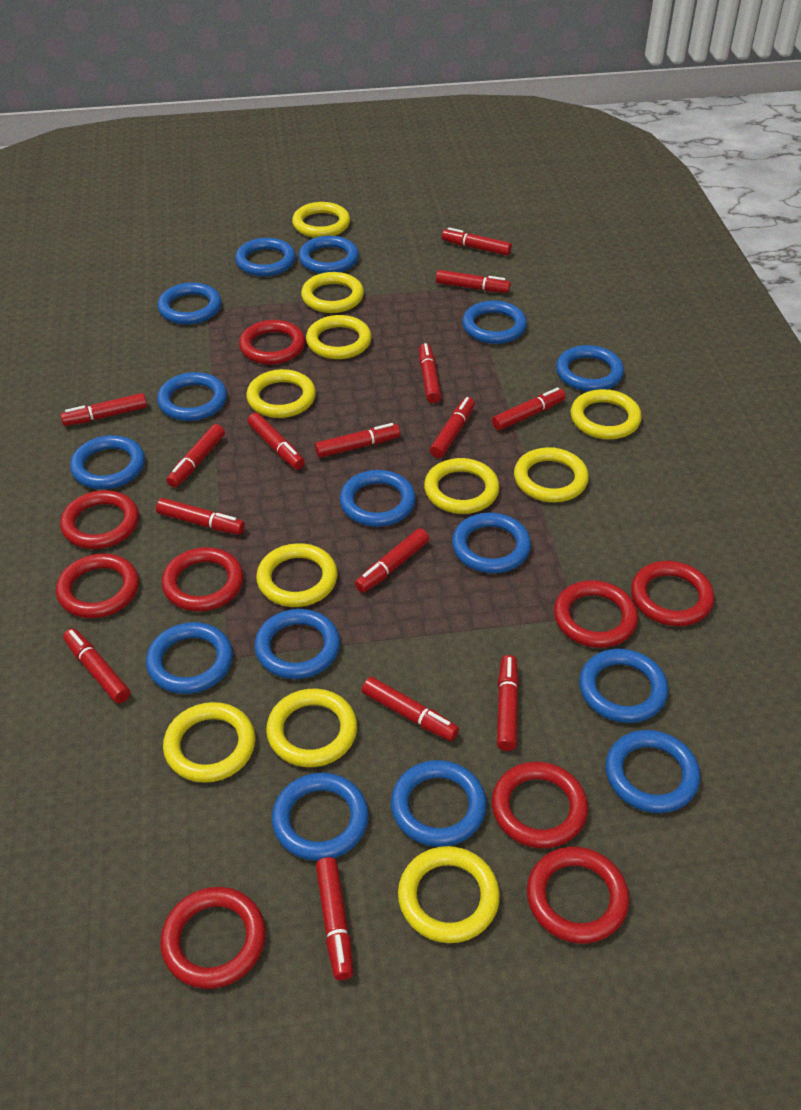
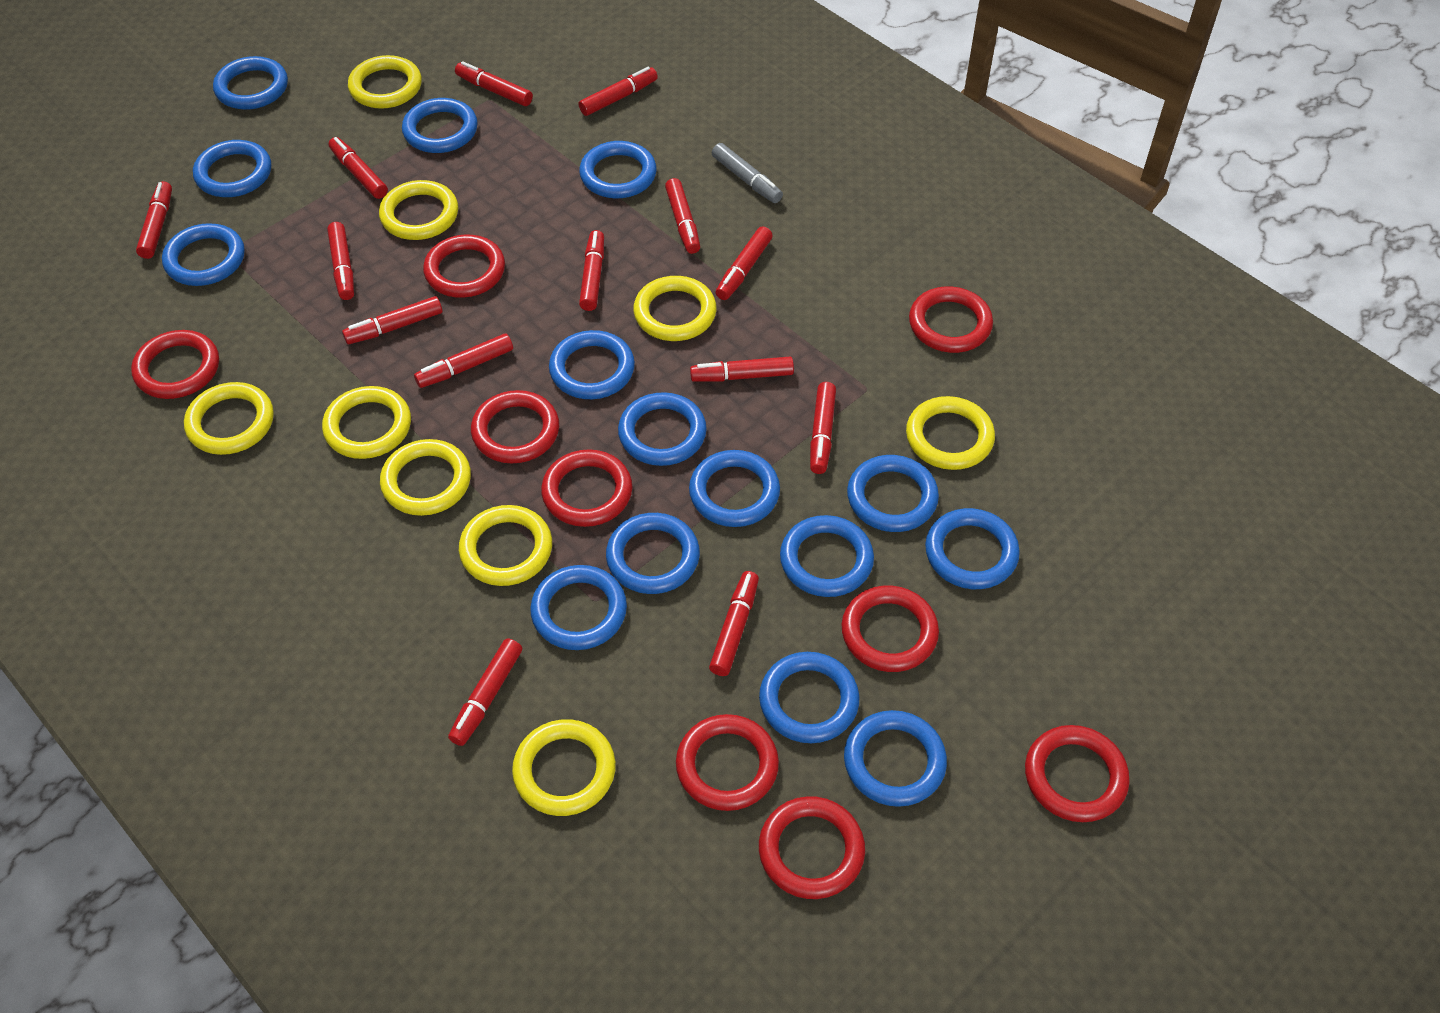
grey marker: none = 0 -> [712,143,783,203] = 1
red marker: [60,393,147,426] [63,628,130,704] [156,498,245,535] [166,424,225,488] [247,412,305,470] [315,423,400,458] [316,857,353,980] [355,528,429,593] [362,677,459,741] [419,343,441,403] [430,397,475,458] [436,270,511,293] [442,227,512,256] [492,387,565,430] [497,655,519,751] = 15 -> [136,181,172,259] [327,222,354,300] [329,137,388,199] [342,296,443,344] [414,333,513,388] [448,638,522,746] [455,61,533,106] [579,67,658,116] [579,230,604,311] [665,178,700,254] [690,357,794,382] [709,571,759,676] [715,226,773,300] [810,382,836,474] = 14
yellow ring: [163,702,255,783] [246,369,316,418] [256,543,338,607] [266,689,357,767] [292,202,350,238] [301,272,364,313] [306,315,371,359] [398,846,500,943] [424,458,500,514] [514,447,589,502] [571,389,642,439] = 11 -> [184,382,274,455] [322,386,411,459] [348,55,422,109] [379,180,458,240] [380,439,471,516] [459,505,552,586] [512,719,616,816] [633,276,717,341] [906,396,995,470] = 9

